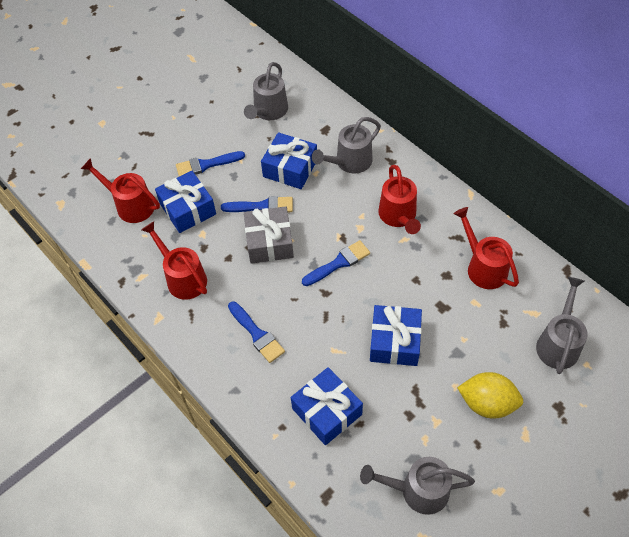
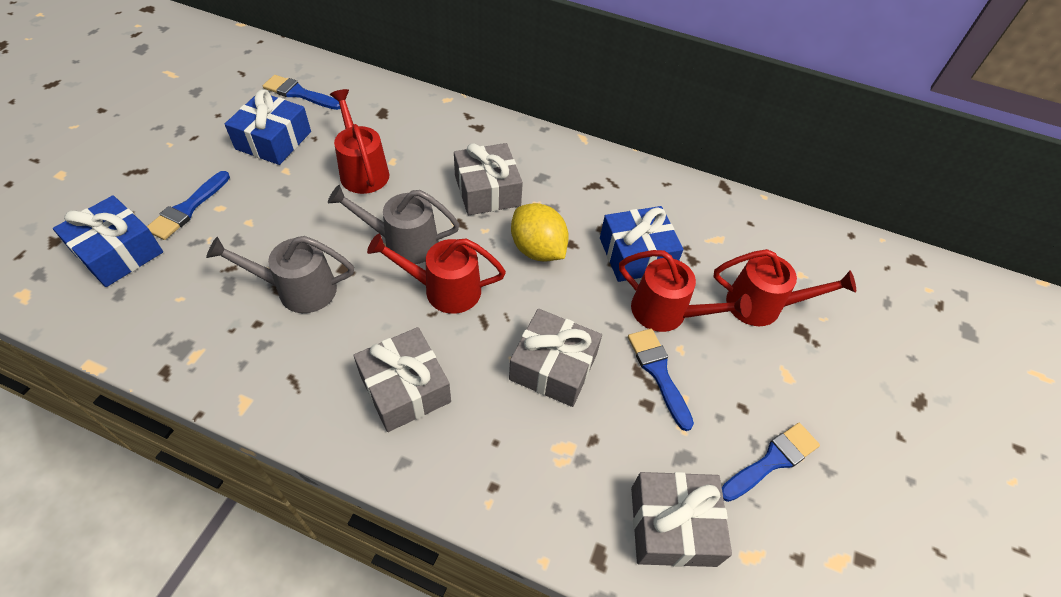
blue gift: [155,171,216,233] [261,132,317,189] [291,367,363,445] [370,305,422,366] = 4 -> [53,195,163,287] [225,89,311,165] [600,206,684,282] = 3
grey gift: [244,206,294,264] = 1 -> [353,327,451,432] [454,143,523,215] [509,309,602,407] [631,472,732,567] = 4
grey watering can: [244,62,288,120] [312,117,381,174] [360,457,475,515] [536,277,588,374] = 4 -> [206,236,354,313] [328,185,460,264] = 2

